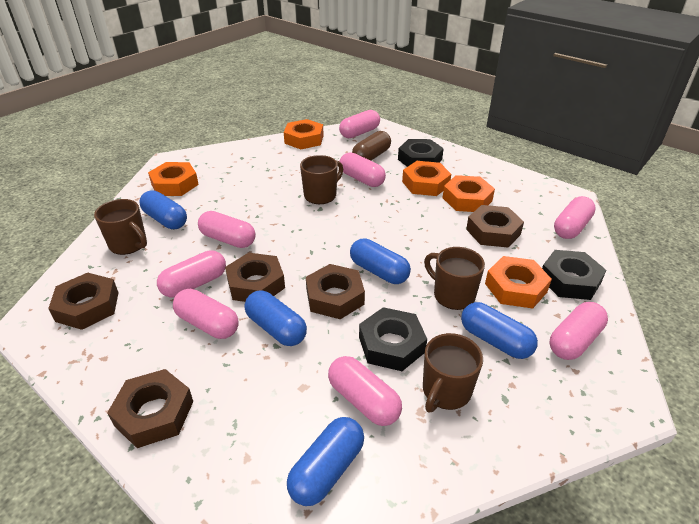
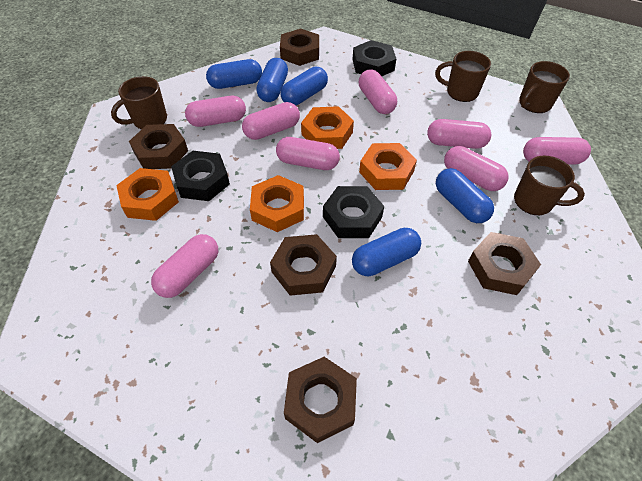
brown capsule: [352,131,391,161] = 1 -> none = 0
orange nut: [148,162,199,196] [284,119,324,149] [402,161,451,196] [443,175,495,212] [485,256,552,309] = 5 -> [116,168,179,221] [250,175,304,232] [301,106,354,149] [359,143,417,190] = 4

